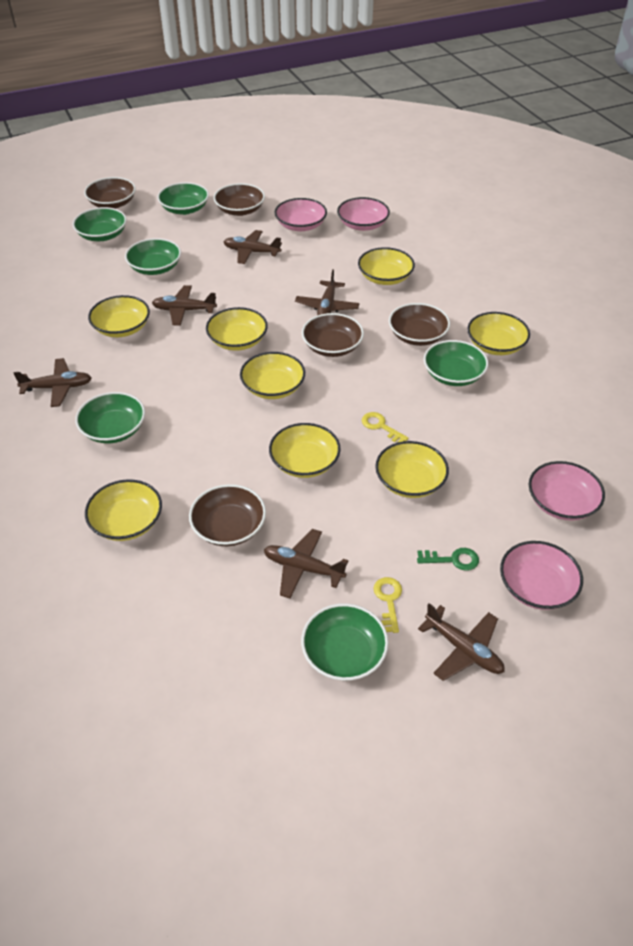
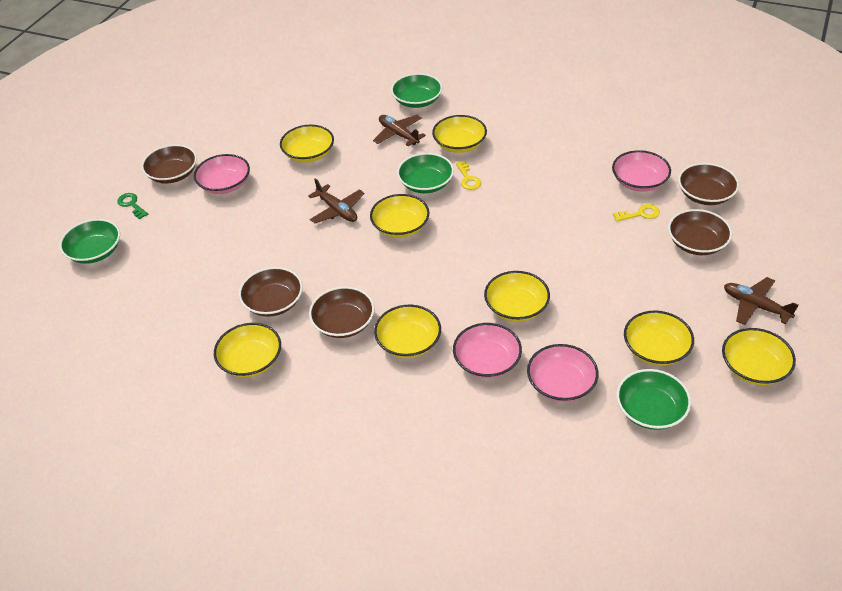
brown plane: [13,358,92,407] [152,285,217,326] [224,230,282,264] [264,529,348,599] [295,269,359,316] [418,603,505,681] = 6 -> [308,178,365,224] [373,115,426,146] [724,277,799,325] = 3
green bowl: [73,207,127,241] [75,392,145,444] [125,238,181,275] [157,182,209,215] [301,603,388,681] [423,340,488,386] = 6 -> [59,219,120,264] [391,73,442,108] [397,153,454,193] [617,369,691,430] = 4

